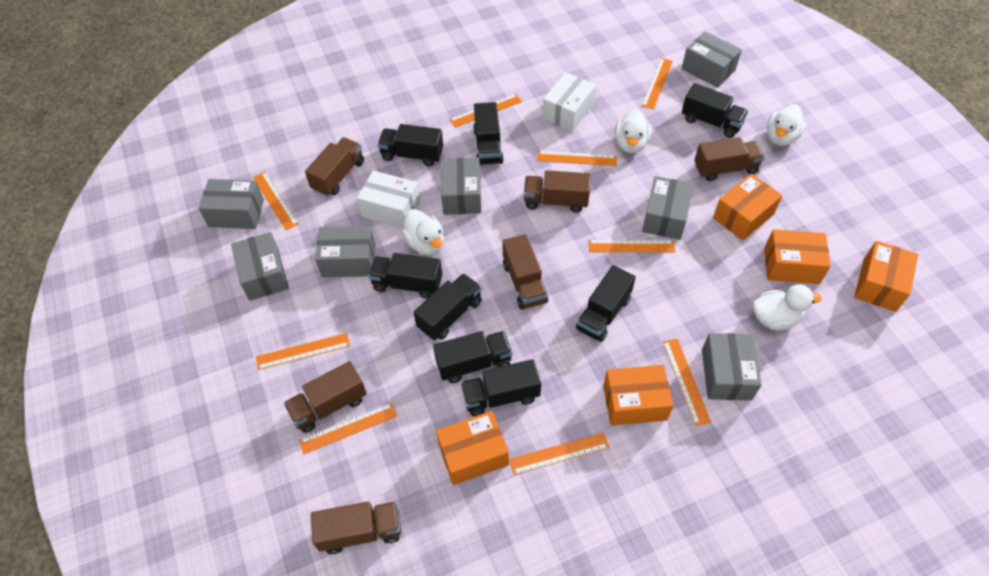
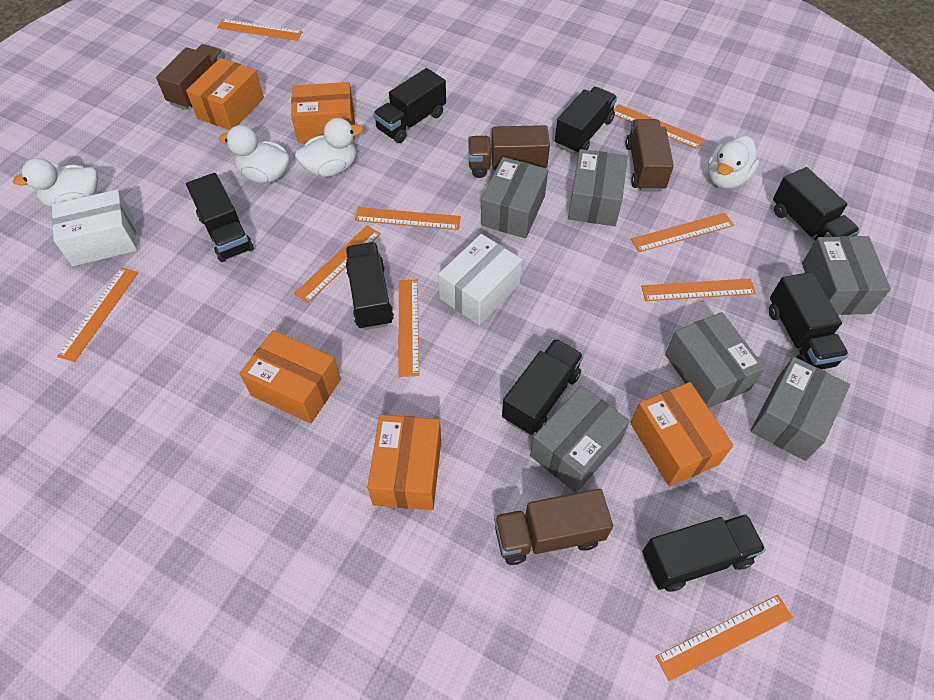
brown truck: [284,361,367,433] [305,137,364,196] [311,501,401,554] [503,234,548,309] [524,170,591,213] [694,137,765,181] = 6 -> [156,44,225,110] [468,125,550,178] [494,489,613,565] [625,119,674,192] = 4
grey box: [199,179,264,229] [231,232,289,301] [315,226,375,277] [441,157,481,215] [642,176,693,240] [682,31,742,88] [702,333,762,400] = 7 -> [481,157,548,238] [530,385,630,493] [568,149,628,226] [665,312,765,408] [751,357,850,461] [802,236,891,315] = 6

